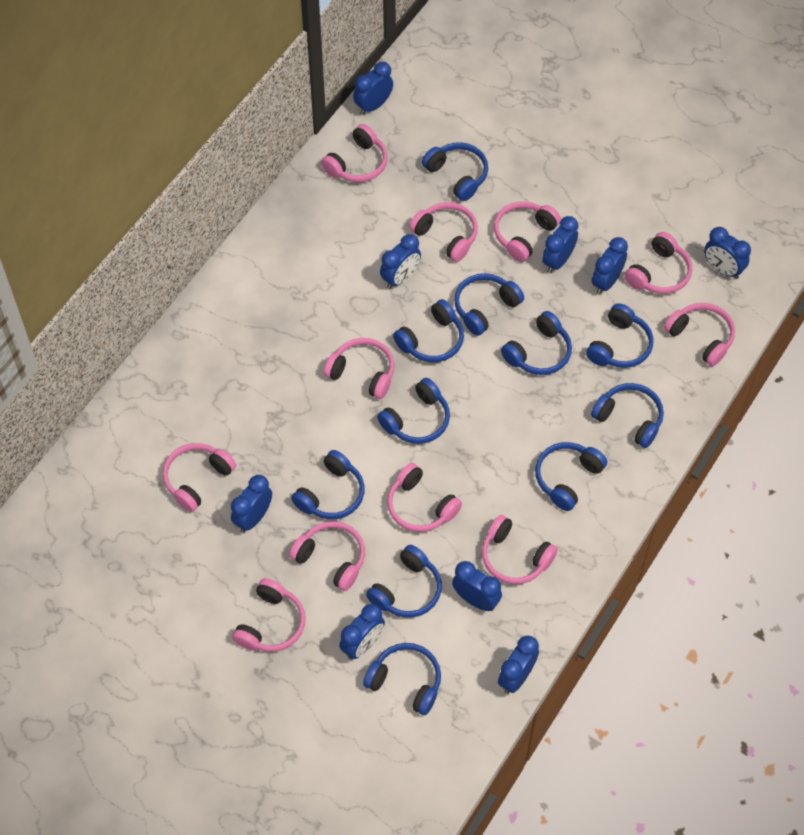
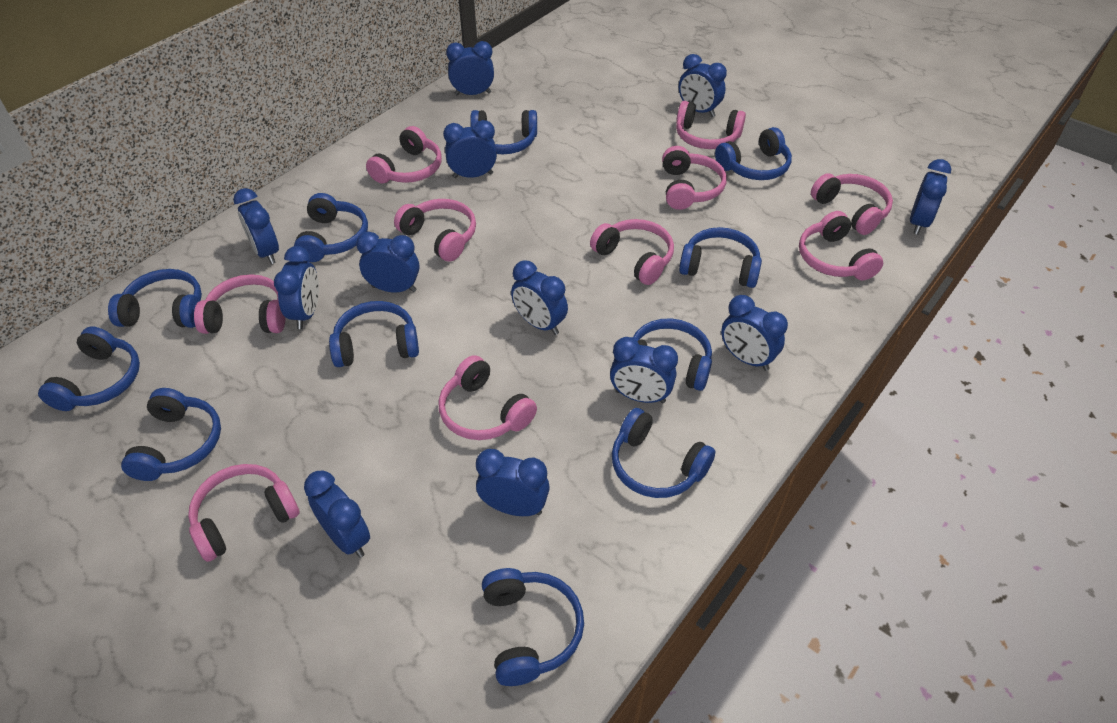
blue clock: [231,475,272,533] [339,604,385,660] [353,62,393,115] [380,234,421,289] [452,561,502,611] [498,635,539,694] [542,216,579,273] [592,237,628,295] [704,227,751,279] = 9 -> [233,188,279,264] [274,246,319,329] [304,470,370,558] [356,232,419,293] [443,120,497,178] [446,41,494,95] [476,449,550,516] [511,261,568,335] [610,337,678,403] [679,54,727,117] [721,295,788,371] [910,159,951,235] = 12
pink headphones: [163,443,236,512] [232,578,306,652] [289,521,365,591] [321,124,388,182] [324,338,394,399] [387,463,462,532] [409,202,478,262] [482,515,558,584] [494,201,561,262] [625,232,692,294] [664,303,735,366] = 11 -> [188,464,300,562] [194,274,285,334] [366,126,442,183] [394,199,476,262] [439,355,537,440] [590,219,674,285] [662,146,727,210] [676,101,746,149] [799,211,883,280] [811,173,893,235] = 10

